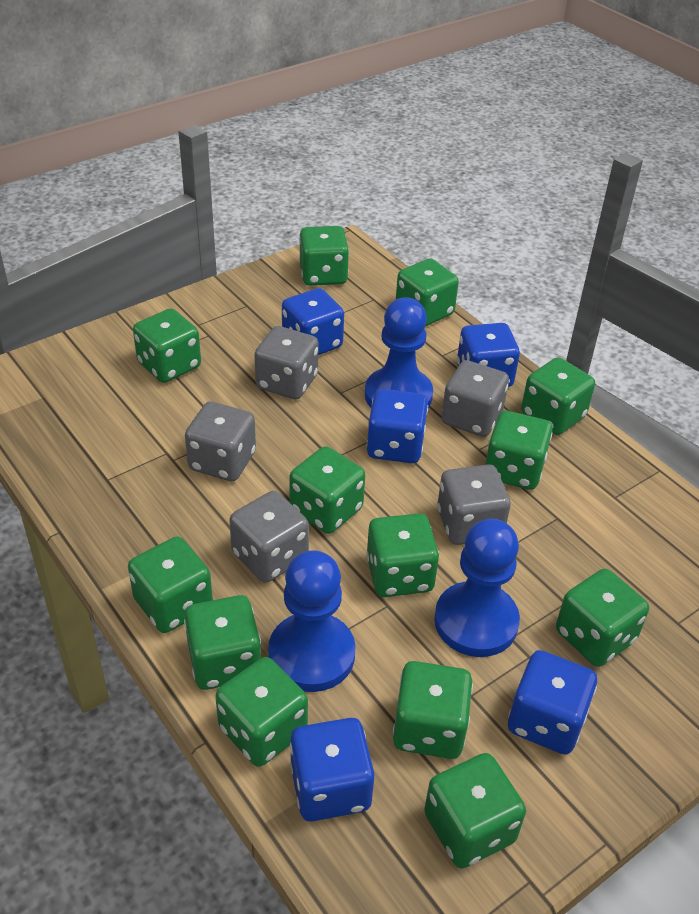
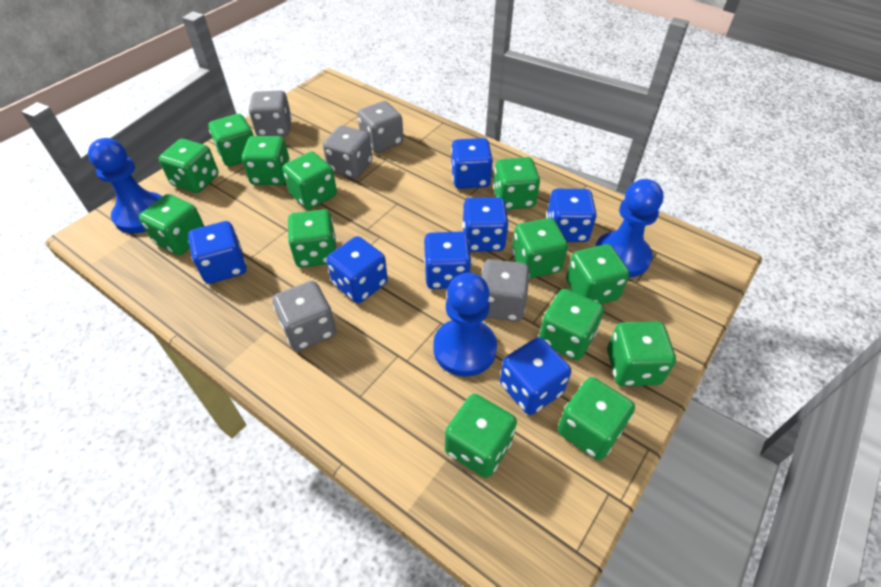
blue dice: [282,288,344,355] [290,718,374,822] [367,389,428,463] [457,323,520,387] [508,650,597,755] = 5 -> [188,221,246,284] [327,236,388,303] [424,231,471,289] [451,138,493,189] [462,197,509,252] [500,337,571,415] [546,189,597,242] = 7

